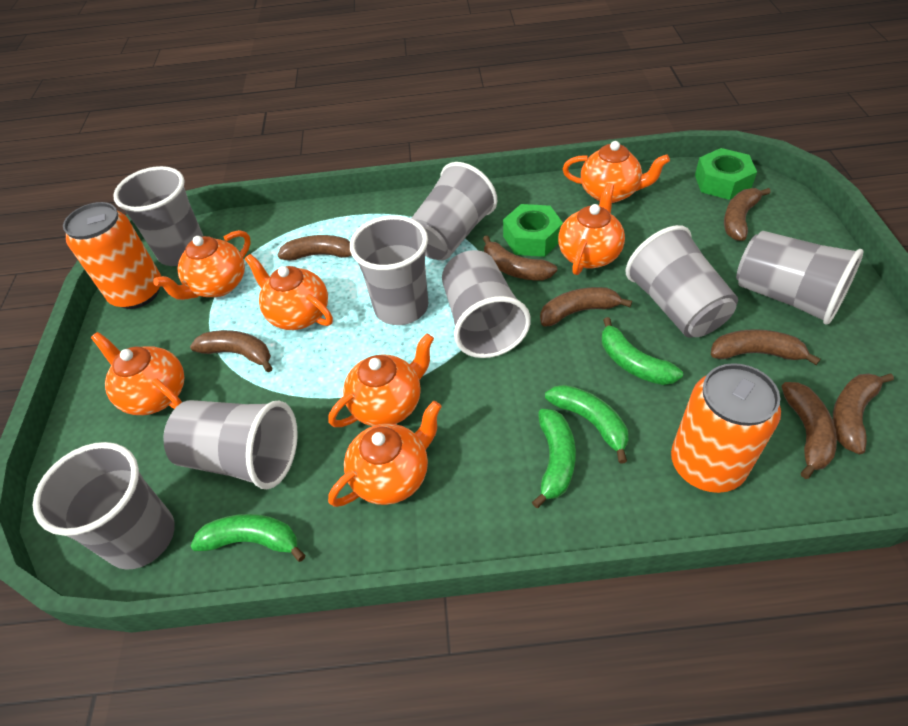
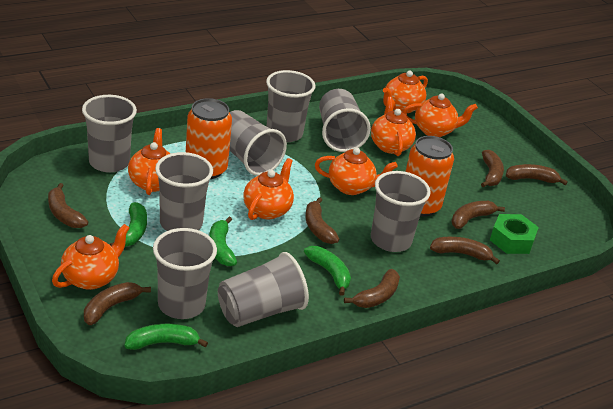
green nut: [503,204,563,257] [695,148,757,200] = 2 -> [490,214,539,254] = 1

